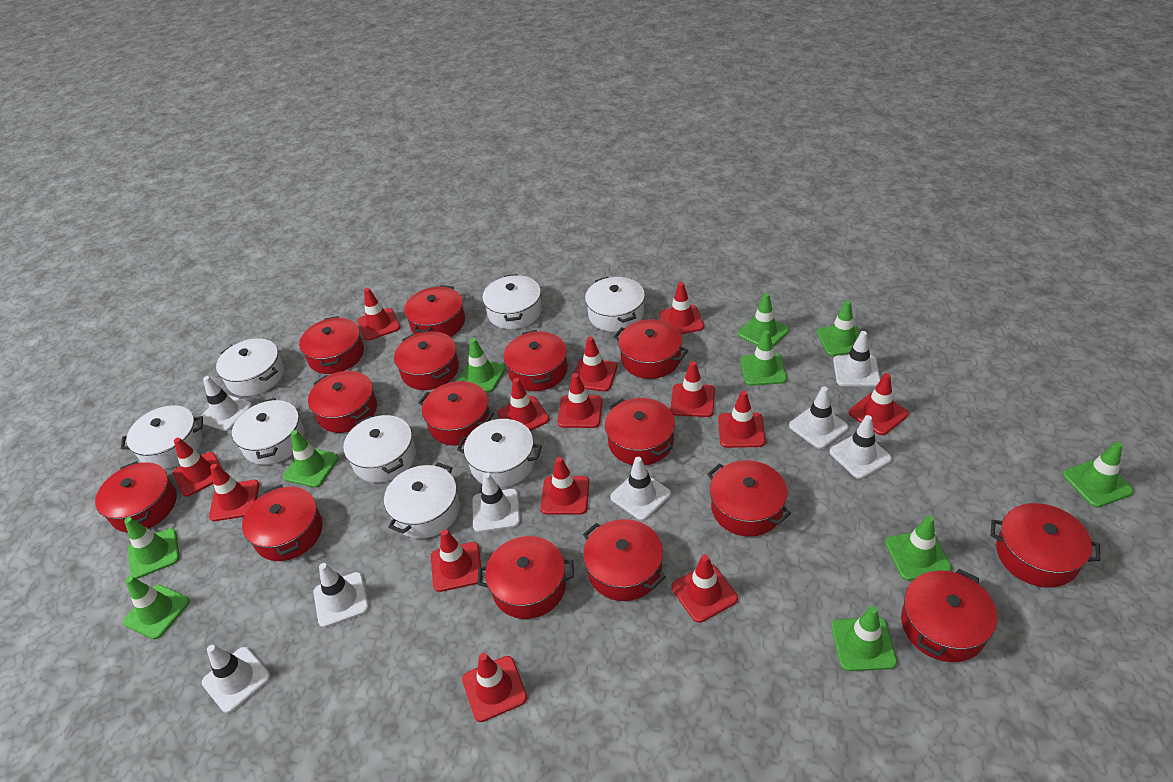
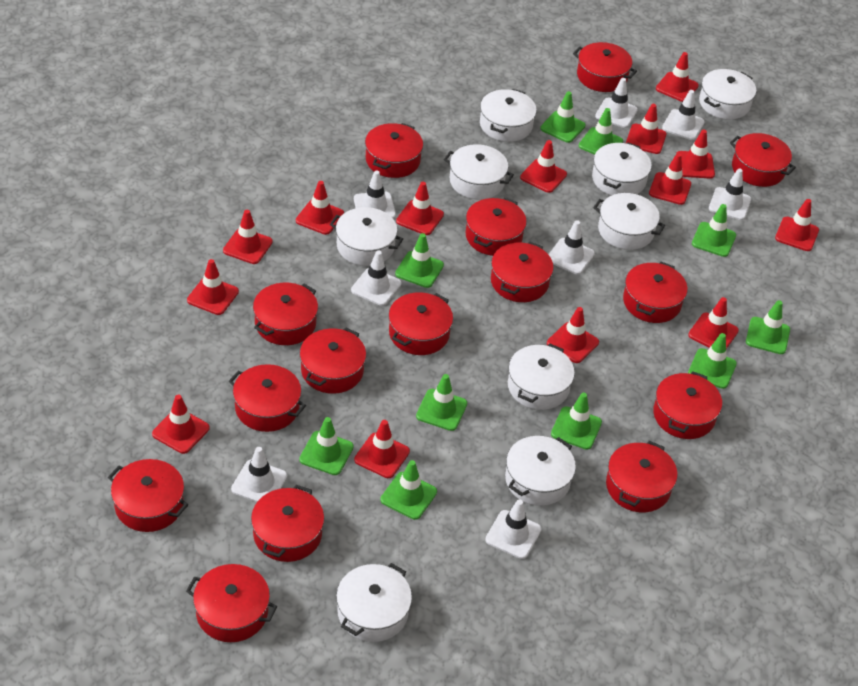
white pot: [121,405,203,469] [216,338,284,396] [232,398,305,465] [343,415,416,483] [384,462,460,539] [457,419,542,488] [482,274,542,329] [585,277,645,332] = 8 -> [330,207,403,266] [336,563,412,642] [444,144,514,200] [480,89,537,142] [505,436,576,506] [508,343,575,410] [592,142,652,196] [593,193,665,250] [699,69,756,120] = 9

